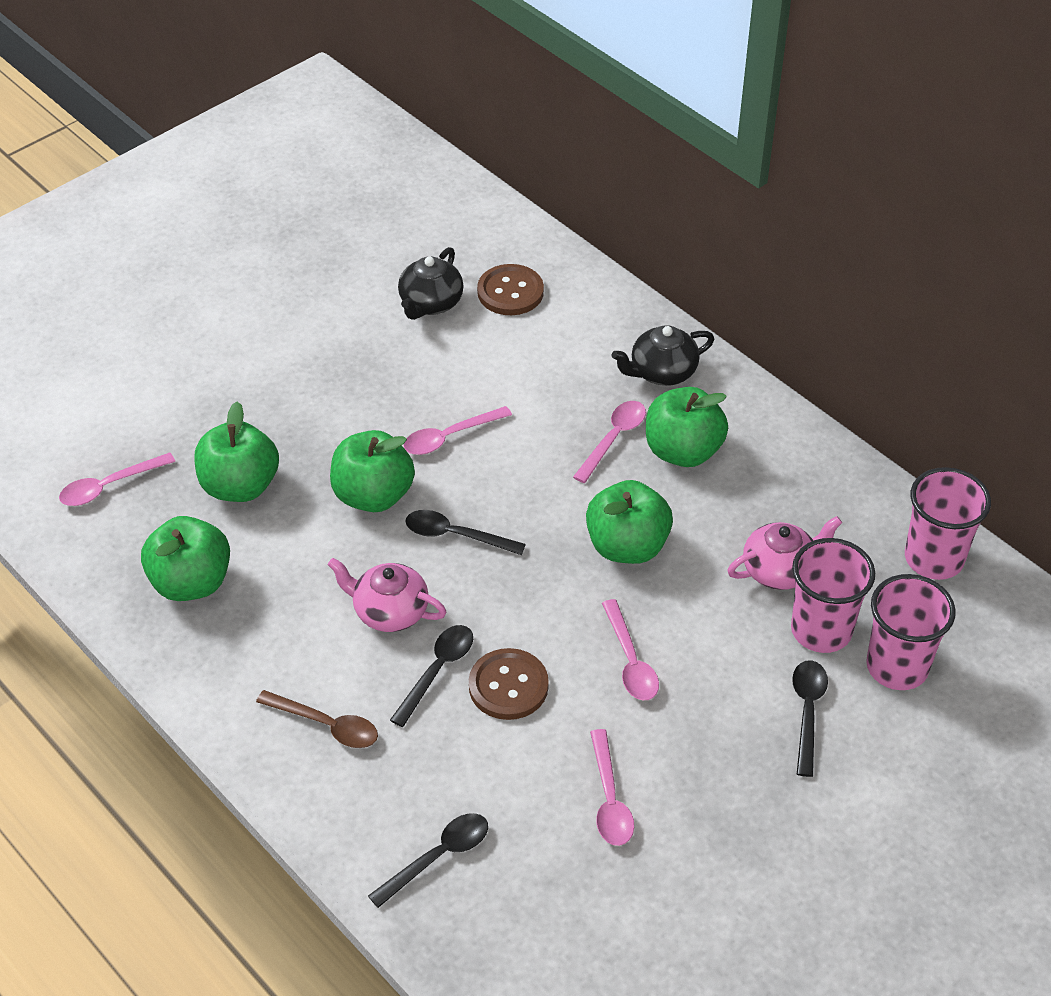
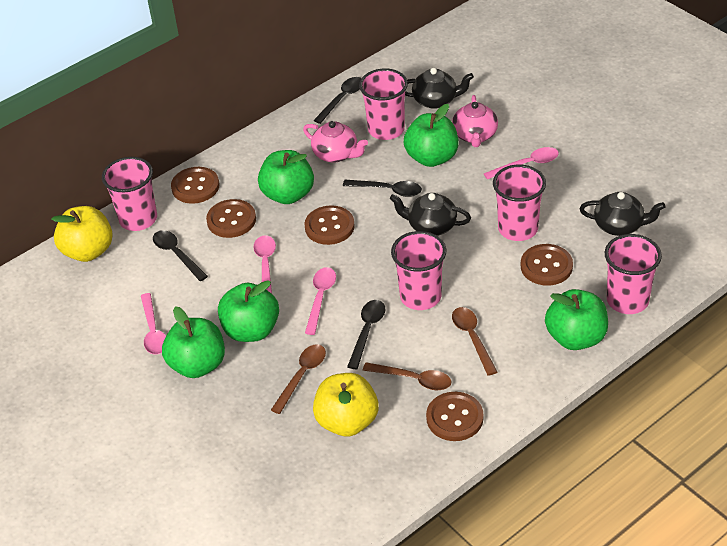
black teapot: [398,247,464,320] [612,325,714,386] = 2 -> [389,193,471,236] [405,68,474,109] [580,192,665,236] = 3
brown button: [469,648,549,720] [477,264,544,315] = 2 -> [171,167,219,204] [206,199,256,238] [304,205,355,245] [426,392,484,441] [521,244,573,286] = 5
brown spoon: [256,690,378,748] = 1 -> [271,344,326,414] [363,362,451,390] [452,307,497,376] = 3
pink cup: [791,538,875,653] [866,574,956,690] [905,467,991,580] = 3 -> [102,157,157,231] [359,68,408,140] [391,231,446,310] [493,164,546,241] [605,234,662,314] = 5
pink spoon: [59,452,175,506] [404,406,512,455] [573,401,646,483] [590,729,634,846] [602,599,659,700] = 5 -> [141,293,166,355] [253,235,276,294] [305,267,336,335] [483,147,559,179] = 4
yellow apple: none = 0 -> [51,206,113,262] [313,373,379,436] = 2

